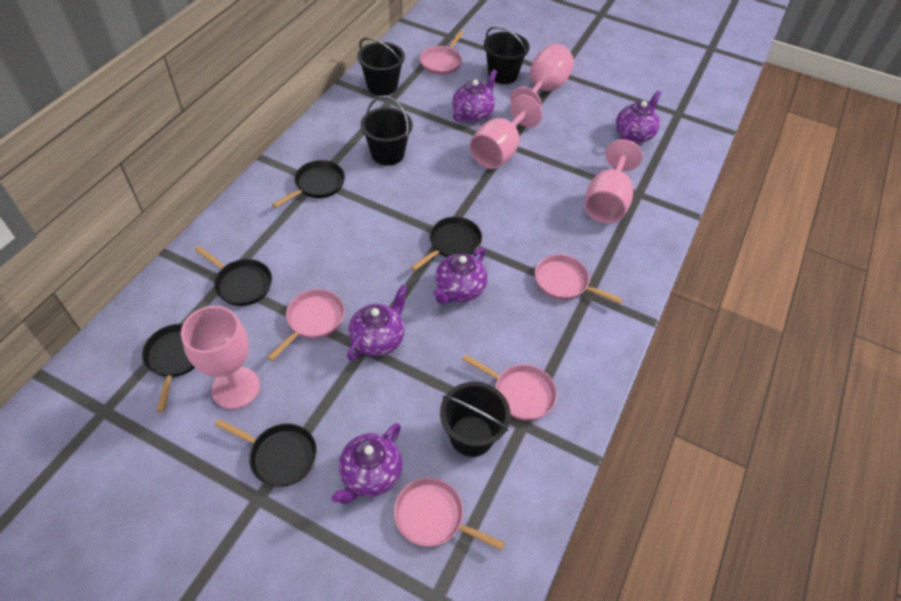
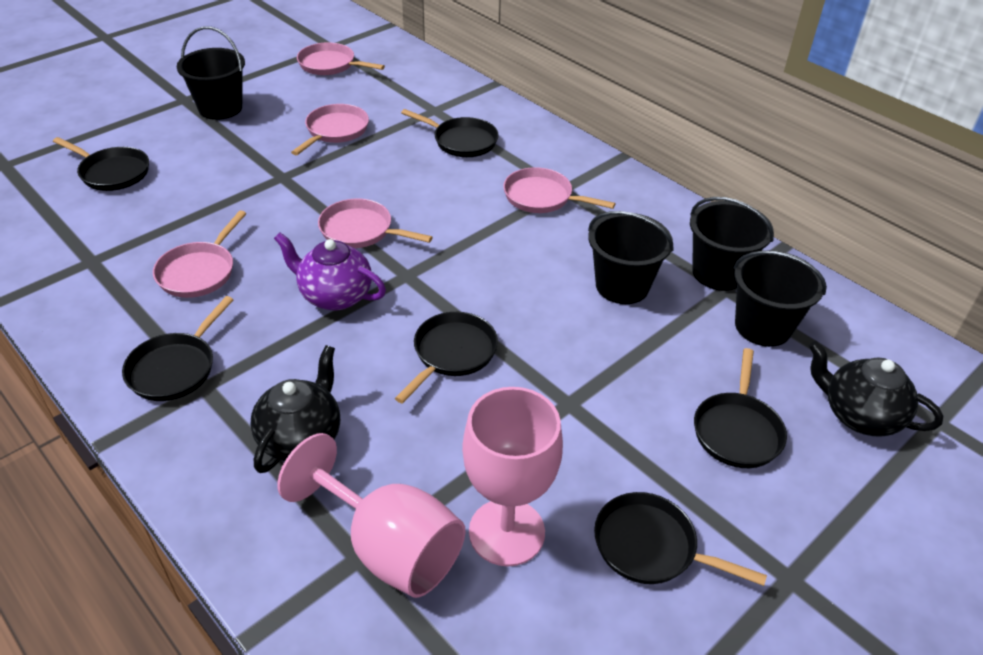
black pan: [142,324,195,412] [194,246,272,306] [215,419,317,487] [272,160,345,208] [411,217,482,271] = 5 -> [53,137,149,191] [122,296,233,401] [395,312,498,404] [401,109,499,157] [594,492,767,586] [694,348,787,468] = 6
black teapot: none = 0 -> [251,345,340,473] [809,341,943,437] = 2
pink goblet: [181,306,260,409] [469,95,542,169] [510,44,574,109] [585,139,643,224] = 4 -> [277,433,466,598] [462,387,563,566] = 2
purple teapot: [331,423,402,504] [347,285,408,361] [433,247,487,304] [453,69,497,122] [616,90,661,143] = 5 -> [274,232,386,311] = 1

